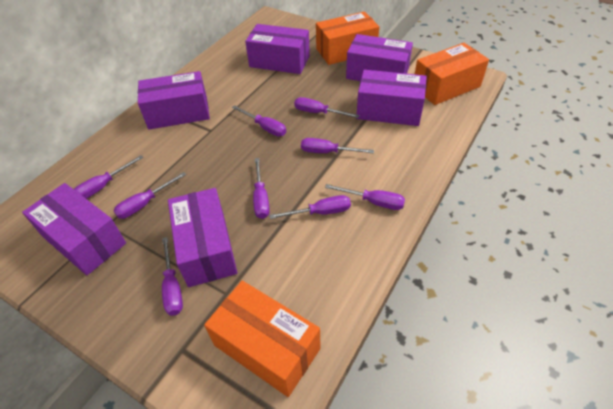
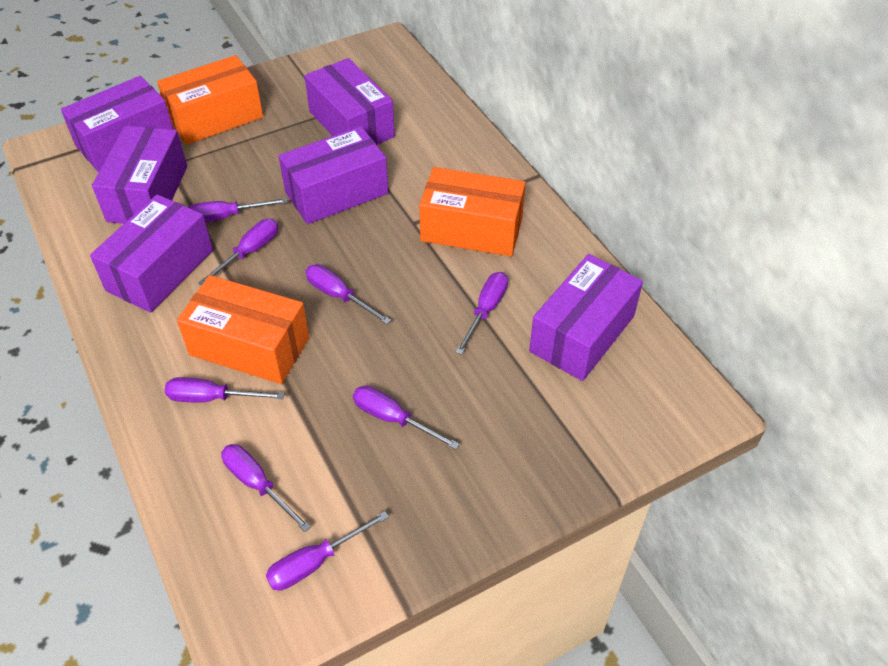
purple screwdriver: [74,155,143,199] [113,172,186,219] [162,237,183,316] [232,105,286,136] [253,158,270,219] [269,195,351,219] [294,97,359,118] [301,138,374,154] [325,184,405,210] = 9 -> [164,377,284,403] [188,198,288,223] [198,219,278,286] [221,444,311,532] [266,511,389,590] [305,264,391,325] [353,386,460,450] [455,272,508,355] = 8

